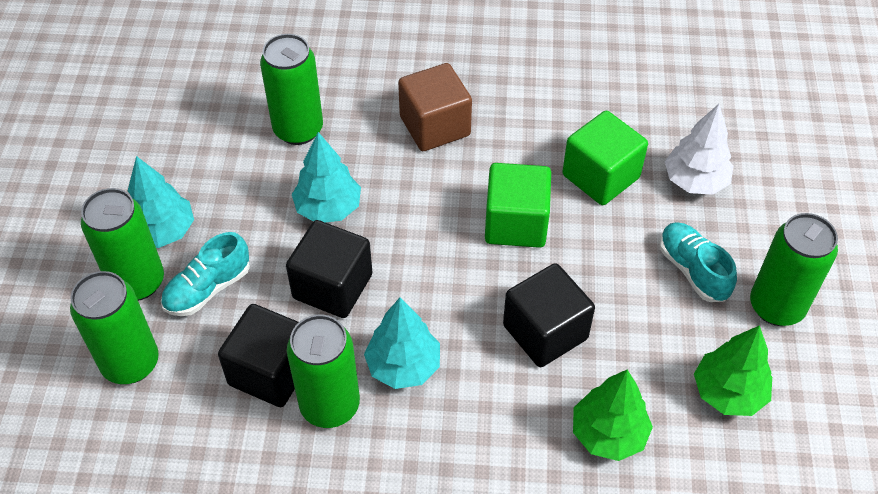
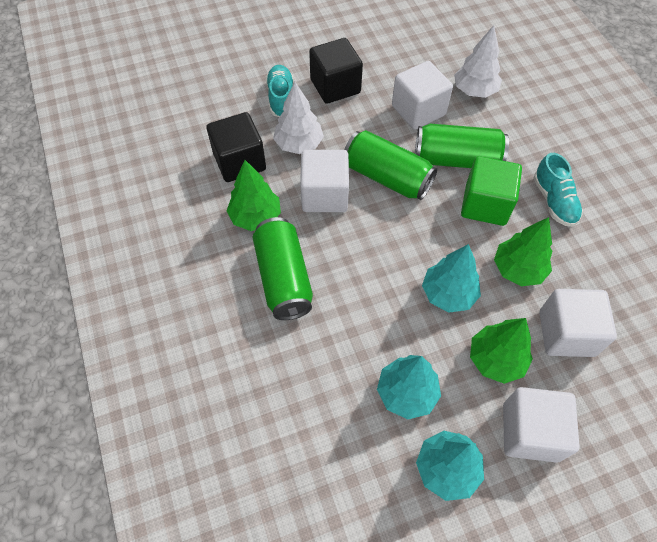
black cube: [218,304,299,407] [286,220,372,318] [503,263,595,367] = 3 -> [207,112,266,182] [309,38,363,104] = 2
brown cube: [398,63,472,151] = 1 -> none = 0
green can: [70,271,159,384] [81,188,164,301] [260,34,323,145] [287,315,360,428] [750,213,838,326] = 5 -> [252,217,313,320] [344,130,437,200] [415,124,509,168] = 3
green cube: [485,163,551,248] [562,111,648,205] = 2 -> [461,156,522,226] = 1
green tree: [573,370,653,461] [694,325,772,416] = 2 -> [226,160,281,231] [470,318,533,384] [494,217,552,286] = 3
white cube: none = 0 -> [300,150,349,212] [392,61,453,130] [503,387,580,463] [539,289,617,357] = 4
white tree: [665,104,733,195] = 1 -> [273,82,324,154] [454,25,502,98] = 2

